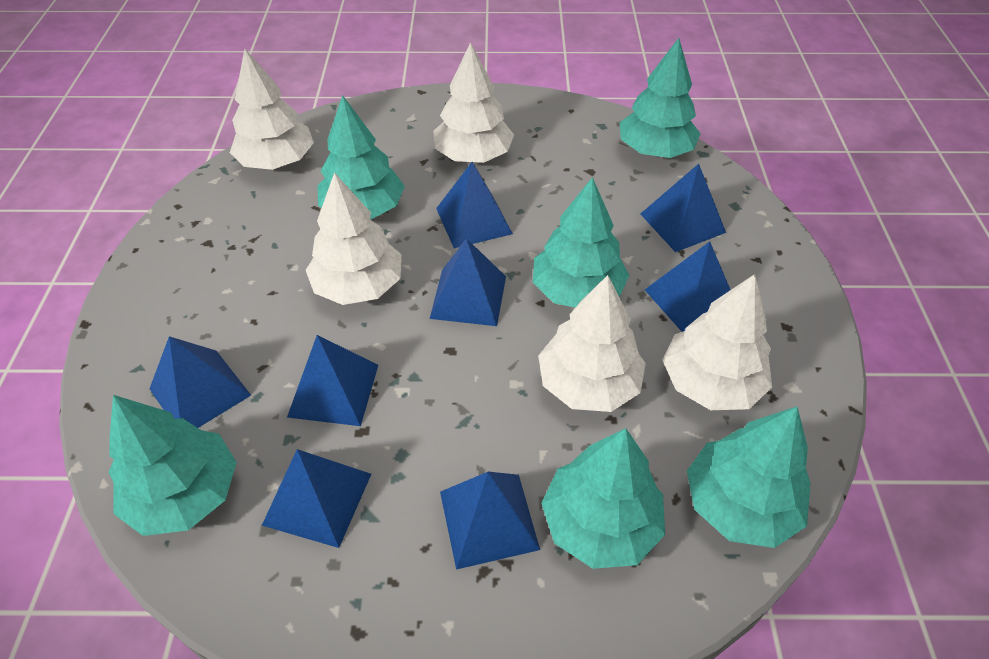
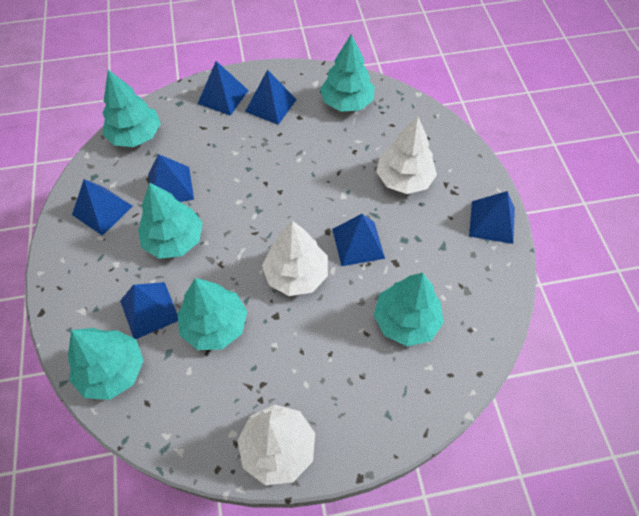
blue pyramid: [149,336,251,428] [262,449,371,548] [287,335,378,426] [430,238,506,326] [436,162,513,248] [440,472,540,570] [641,164,726,252] [645,241,730,332] = 8 -> [72,179,133,236] [120,282,178,339] [148,154,194,202] [198,61,249,116] [245,70,297,125] [332,214,385,266] [469,191,515,244] = 7
white tree: [230,49,314,170] [306,172,402,305] [433,42,514,163] [538,275,646,412] [663,274,772,410] = 5 -> [237,405,315,485] [262,221,328,296] [376,116,437,194] = 3

